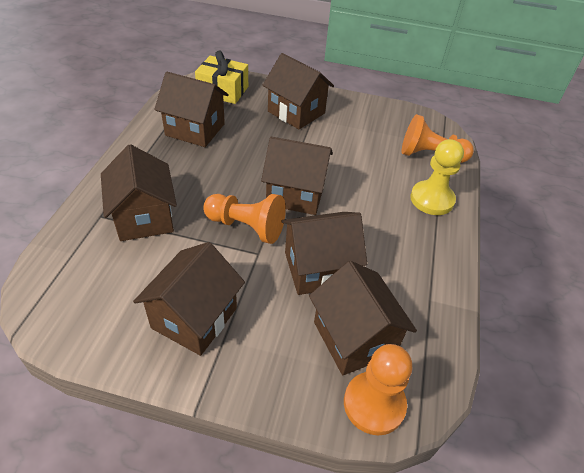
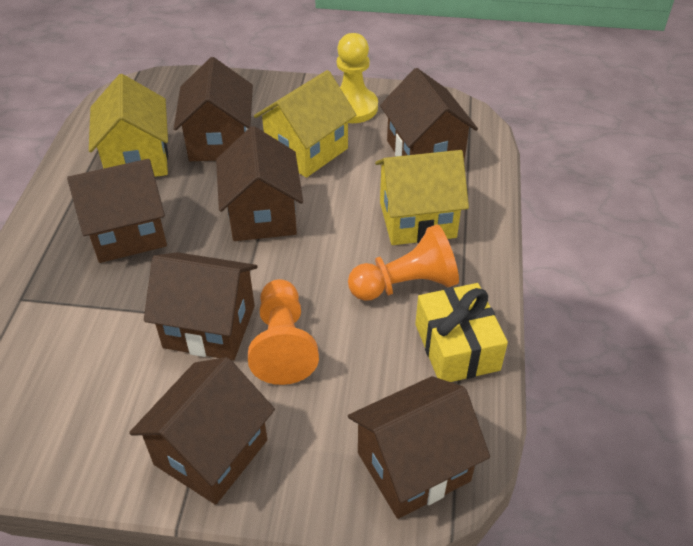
orange pawn: [203,194,286,244] [344,344,412,435] [402,114,474,163] = 3 -> [248,279,319,385] [348,224,459,301] = 2
yellow house: none = 0 -> [89,74,168,177] [254,70,356,178] [375,150,469,245] = 3

